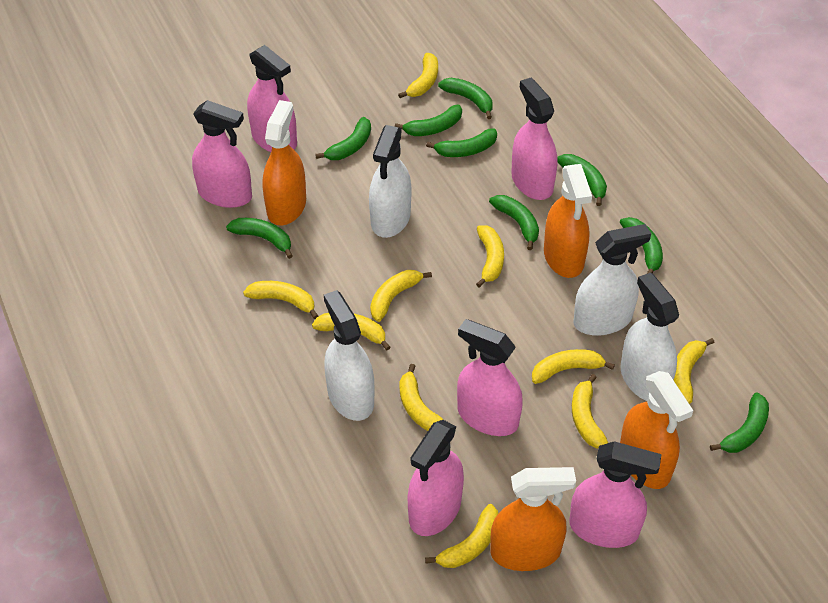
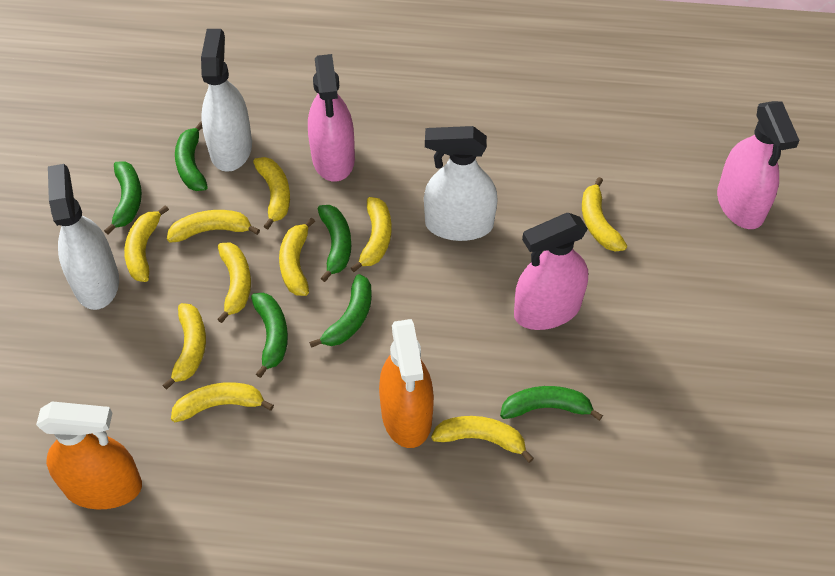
green banana: [226,218,293,259] [315,117,371,160] [395,105,462,136] [426,128,497,157] [438,78,493,119] [489,195,539,250] [557,154,607,206] [620,217,663,274] [710,392,769,453] = 9 -> [104,161,142,235] [175,121,208,191] [251,293,288,378] [309,274,372,348] [318,205,351,282] [500,386,603,421] = 6
orange spray bottle: [262,100,306,225] [490,467,576,571] [544,164,592,278] [620,371,693,489] = 4 -> [36,401,142,509] [379,319,434,448] = 2
pink spray bottle: [192,100,252,208] [247,45,297,152] [408,420,464,536] [457,319,523,436] [511,78,557,200] [569,441,662,548] = 6 -> [308,54,355,182] [514,213,588,330] [717,101,799,229] = 3
white spray bottle: [324,290,375,421] [369,125,411,238] [573,224,651,336] [620,272,679,401] = 4 -> [48,164,119,310] [201,29,252,172] [424,126,498,241] = 3

